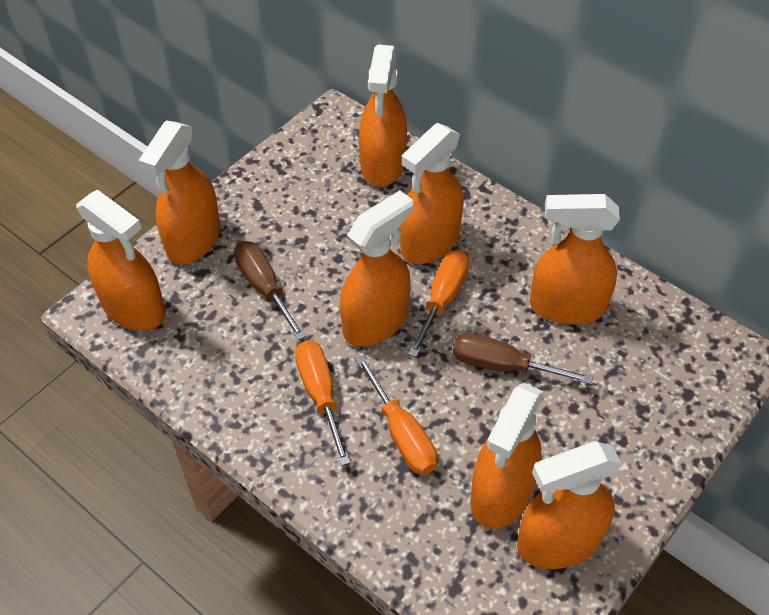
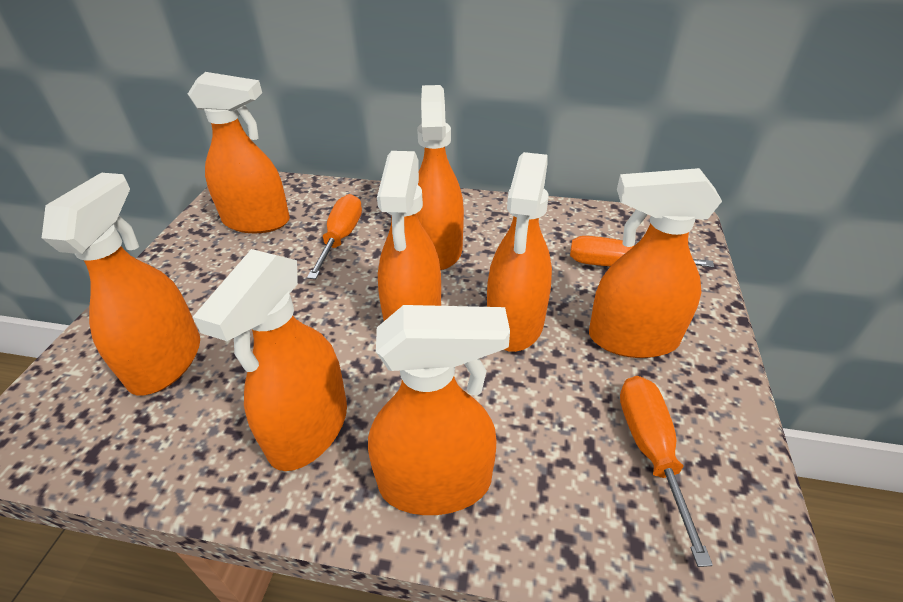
brown screwdriver: [234,241,306,340] [453,333,593,384] = 2 -> none = 0

